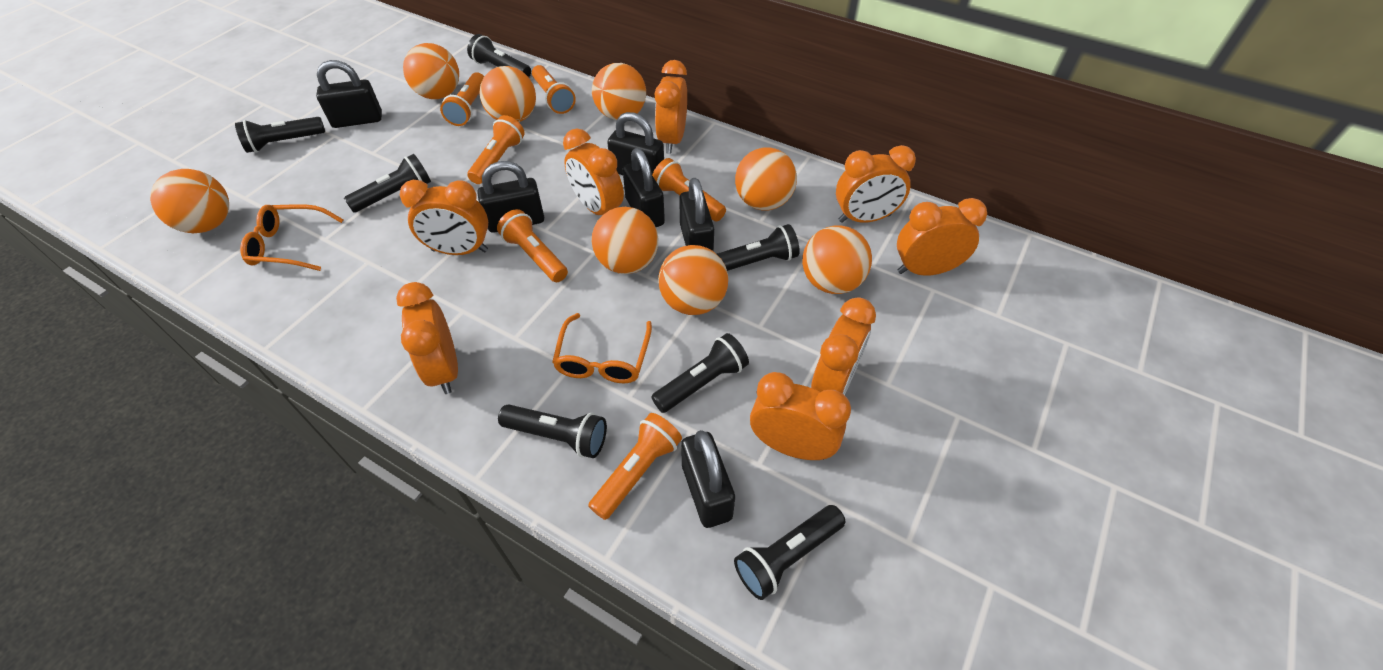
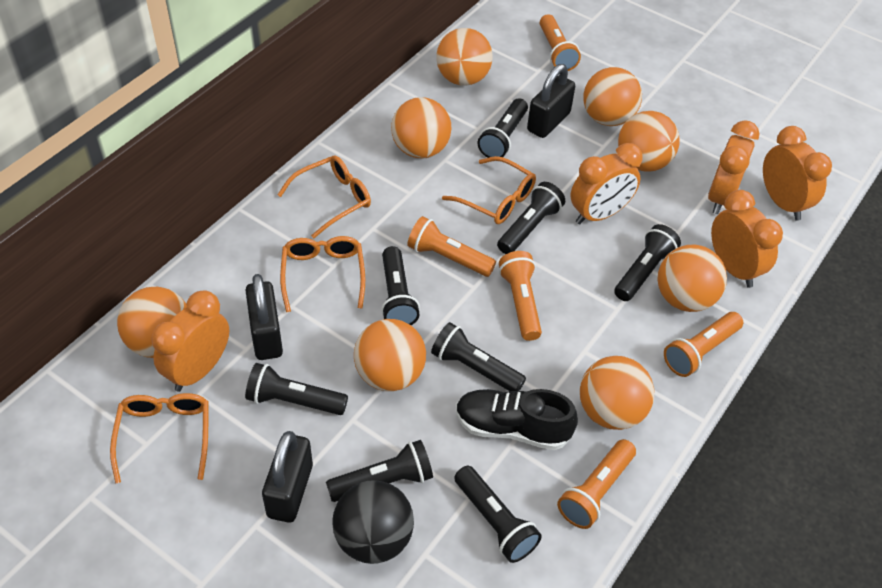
black ball: none = 0 -> [332,480,414,564] = 1
black flashlight: [235,117,325,153] [344,154,431,213] [467,34,531,77] [498,404,607,458] [652,333,749,413] [717,224,800,271] [734,505,845,600] = 7 -> [245,363,348,415] [326,440,433,502] [381,246,420,325] [431,322,526,391] [454,466,542,563] [478,98,528,158] [497,182,565,254] [614,224,681,301] = 8
black padlock: [316,60,382,128] [477,161,544,233] [607,112,664,175] [622,148,665,227] [679,178,714,251] [681,430,735,528] = 6 -> [245,274,283,360] [262,431,313,523] [527,64,575,138] = 3
black shoe: none = 0 -> [456,389,578,450] = 1
orange clock: [396,282,458,394] [400,180,488,255] [563,128,624,215] [655,60,687,154] [750,372,851,460] [811,297,876,395] [836,145,916,223] [897,198,987,276] = 8 -> [152,290,229,392] [570,143,643,224] [708,120,759,214] [711,190,783,288] [763,126,832,221] = 5
orange flashlight: [440,72,484,126] [467,115,525,184] [497,209,568,282] [532,65,576,114] [588,413,682,520] [652,158,726,221] = 6 -> [407,216,496,277] [499,251,542,341] [540,14,581,71] [557,439,636,529] [664,312,743,377] = 5
orange glasses: [240,204,344,271] [552,313,652,383] = 2 -> [110,393,209,483] [277,155,371,238] [280,236,365,312] [442,156,536,224] = 4

